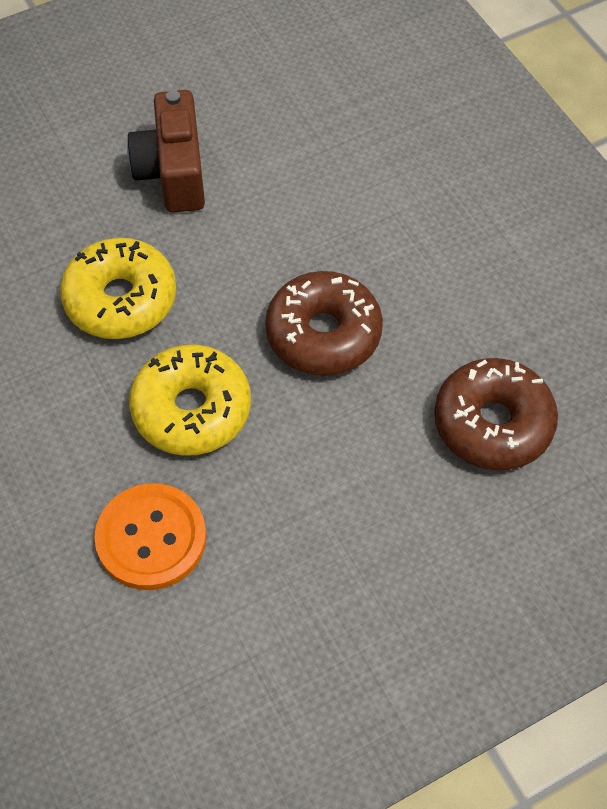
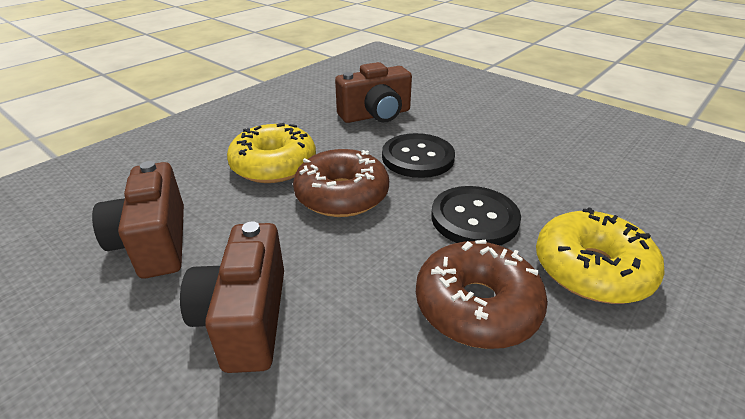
black button: none = 0 -> [382,133,455,178] [431,186,521,245] = 2
brown camera: [127,90,205,213] = 1 -> [92,161,184,279] [180,221,284,373] [335,62,412,123] = 3
orange button: [94,483,206,590] = 1 -> none = 0

